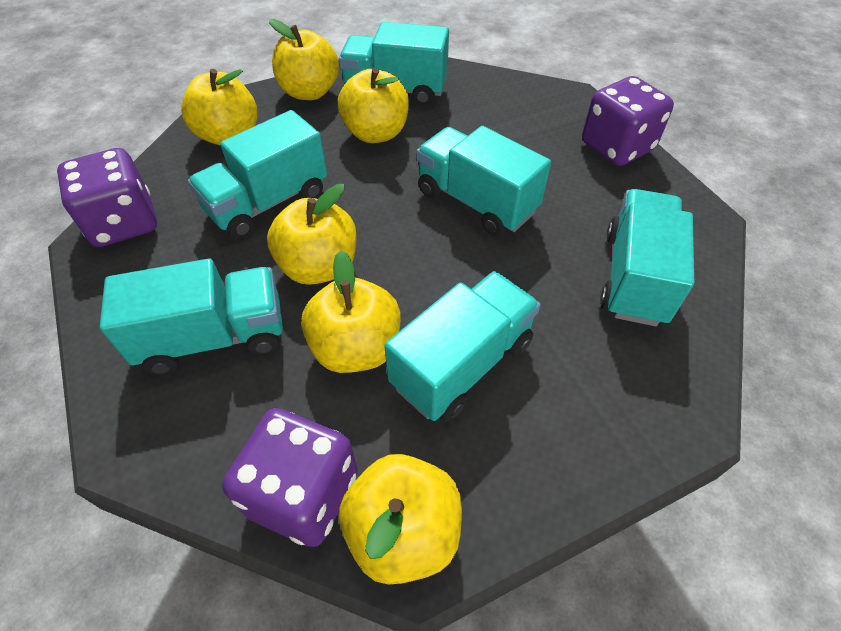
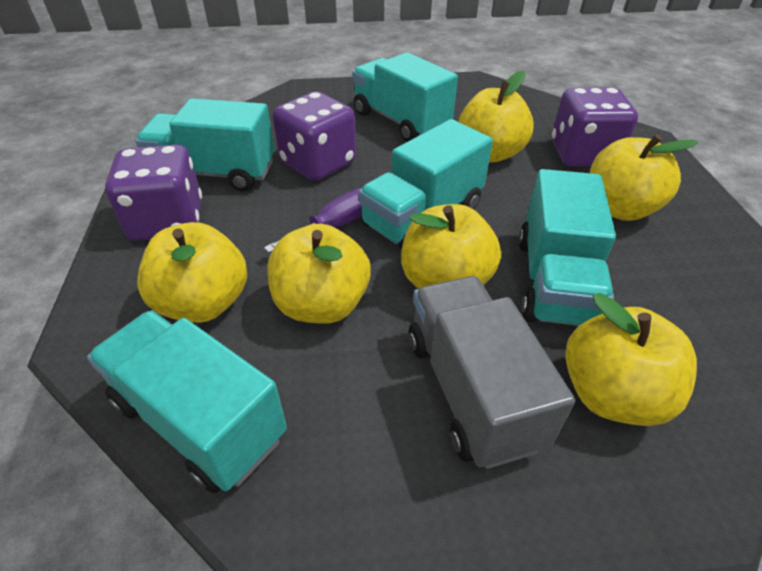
grey truck: none = 0 -> [409,276,575,469] = 1
purple screwdriver: none = 0 -> [264,188,362,253] = 1
turquoise truck: [100,259,283,375] [188,110,327,239] [339,22,449,105] [384,271,541,422] [416,126,551,236] [600,189,694,326] = 6 -> [87,310,287,493] [135,98,275,191] [352,52,458,142] [358,119,493,249] [519,169,616,326] = 5

